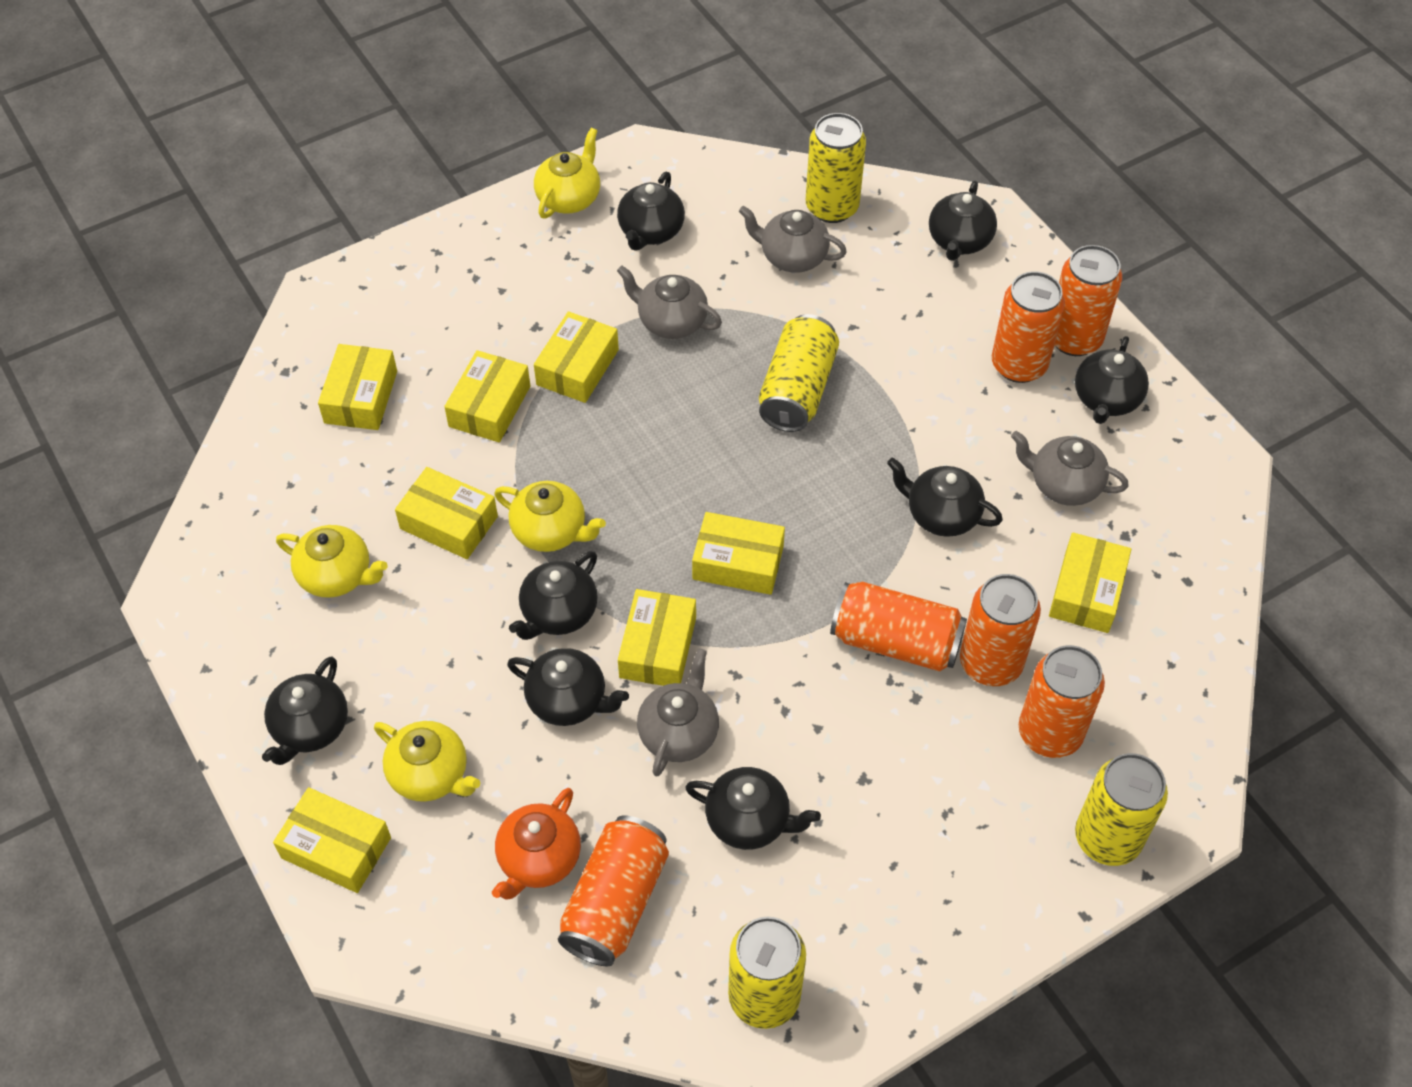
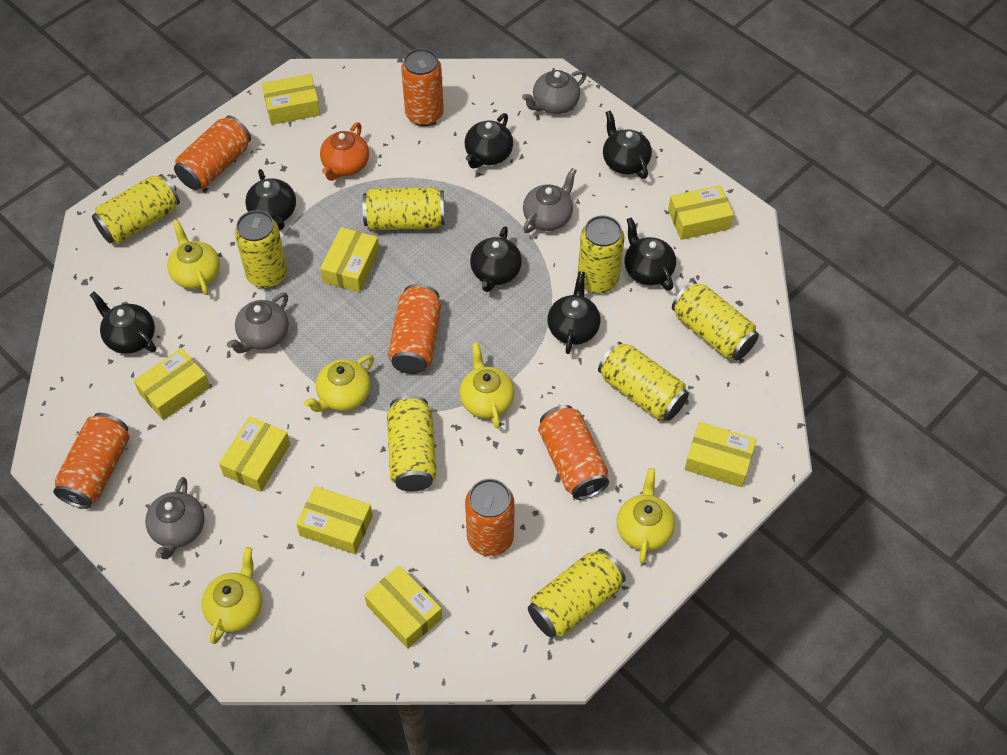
black teapot: [262,656,348,765] [507,648,629,726] [509,551,598,640] [617,172,685,251] [685,767,821,850] [887,458,1003,537] [929,181,997,261] [1075,336,1149,424] = 8 -> [90,292,156,354] [245,169,296,230] [465,113,513,168] [470,226,522,292] [547,271,600,354] [603,111,652,179] [625,217,676,291] = 7
yellow can: [728,917,806,1029] [759,314,839,432] [806,113,866,223] [1075,753,1168,866] = 4 -> [92,174,180,244] [235,210,288,288] [363,187,445,230] [387,395,437,492] [528,549,626,638] [578,215,624,293] [598,342,689,421] [672,281,759,360] = 8
yellow teapot: [276,525,388,598] [374,721,480,802] [494,481,606,552] [534,128,600,219] = 4 -> [167,220,220,295] [201,547,262,644] [304,355,374,412] [459,342,514,428] [617,468,675,564] = 5

